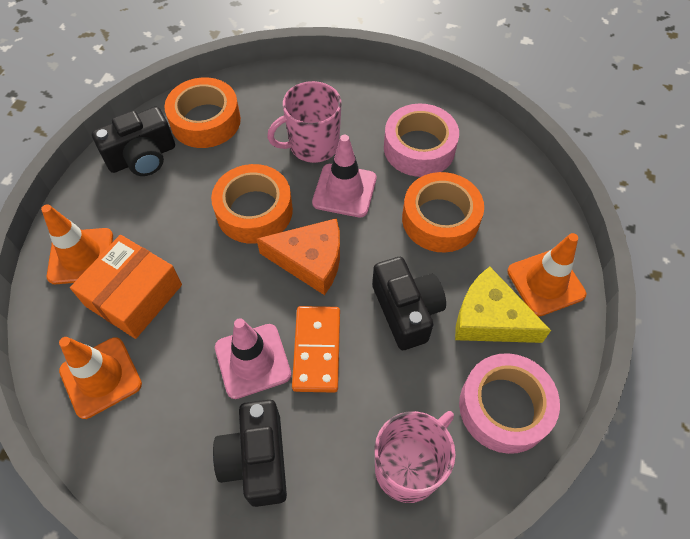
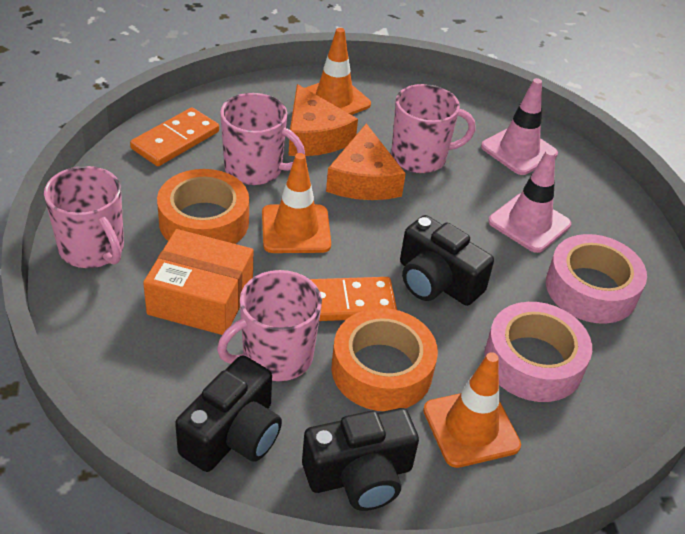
orange cheese: [256,218,340,295] = 1 -> [288,84,358,156] [326,123,406,200] = 2
orange domino: [292,306,340,393] = 1 -> [130,108,219,166] [310,277,397,321] = 2
orange tape: [164,77,241,148] [211,164,293,244] [402,172,484,252] = 3 -> [157,169,249,244] [331,308,438,411] = 2
pink mug: [267,81,342,163] [374,411,456,503] = 2 -> [44,166,124,268] [217,270,322,381] [220,93,305,185] [391,84,476,173] = 4
yellow cheese: [455,266,551,343] = 1 -> none = 0

